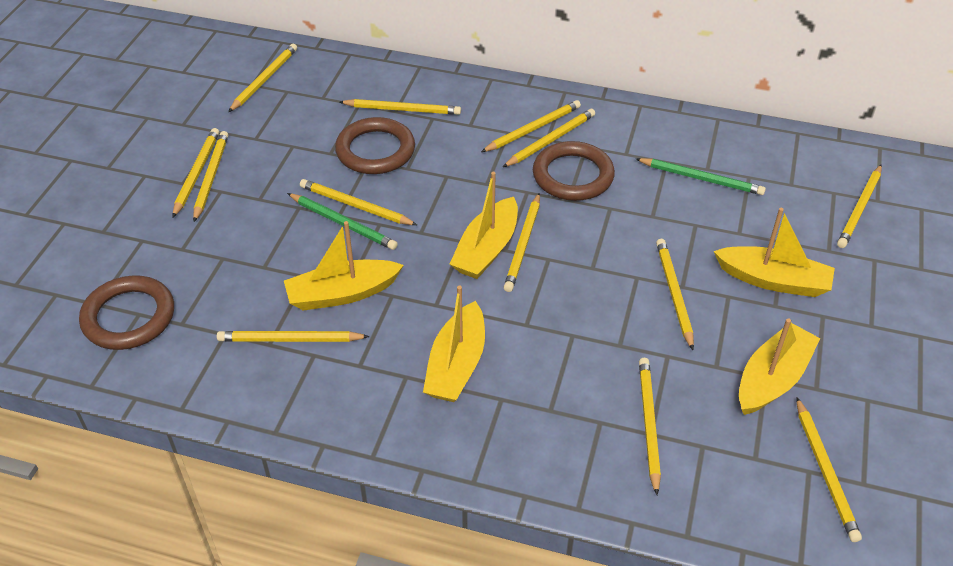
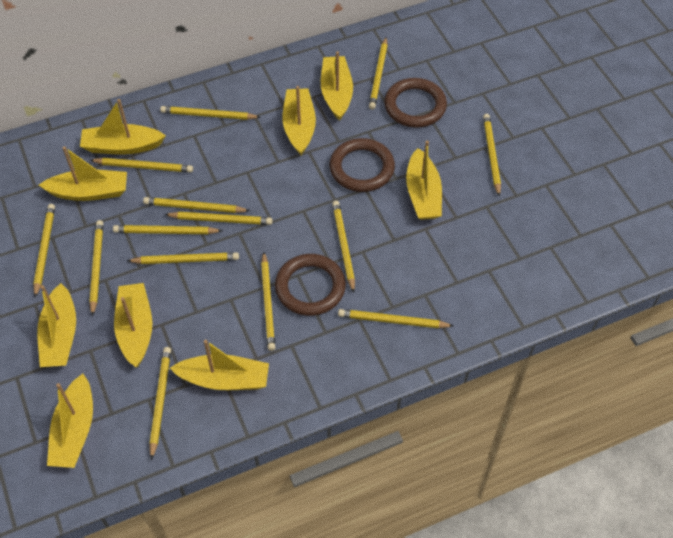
green pencil: [287,193,398,250] [635,158,766,195] = 2 -> none = 0
yellow boat: [284,221,404,311] [423,286,485,402] [450,172,518,279] [714,208,835,297] [739,318,820,415] = 5 -> [37,283,76,367] [39,146,127,201] [47,374,93,468] [80,99,166,154] [114,283,152,367] [170,340,269,390] [282,86,316,155] [321,51,353,121] [406,141,442,220] = 9
yellow pencil: [172,128,219,218] [193,131,228,222] [217,331,370,342] [228,44,297,112] [300,179,417,225] [340,99,461,115] [481,100,581,152] [503,109,595,167] [504,193,540,292] [639,358,661,495] [656,239,694,350] [796,397,862,542] [837,165,882,248] = 13 -> [33,204,55,297] [89,220,103,316] [90,158,193,172] [113,225,222,234] [127,252,239,264] [143,197,250,213] [149,347,171,460] [160,106,261,120] [164,212,273,225] [261,252,275,351] [332,201,355,293] [338,309,453,328] [369,37,388,110] [483,114,501,197] = 14

